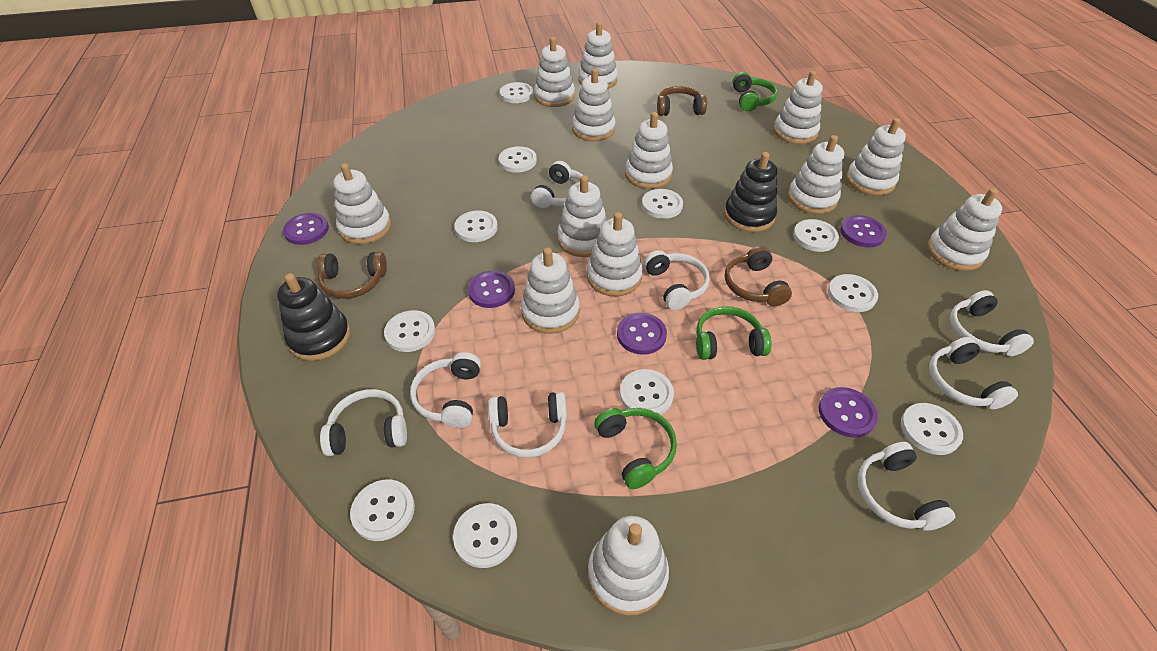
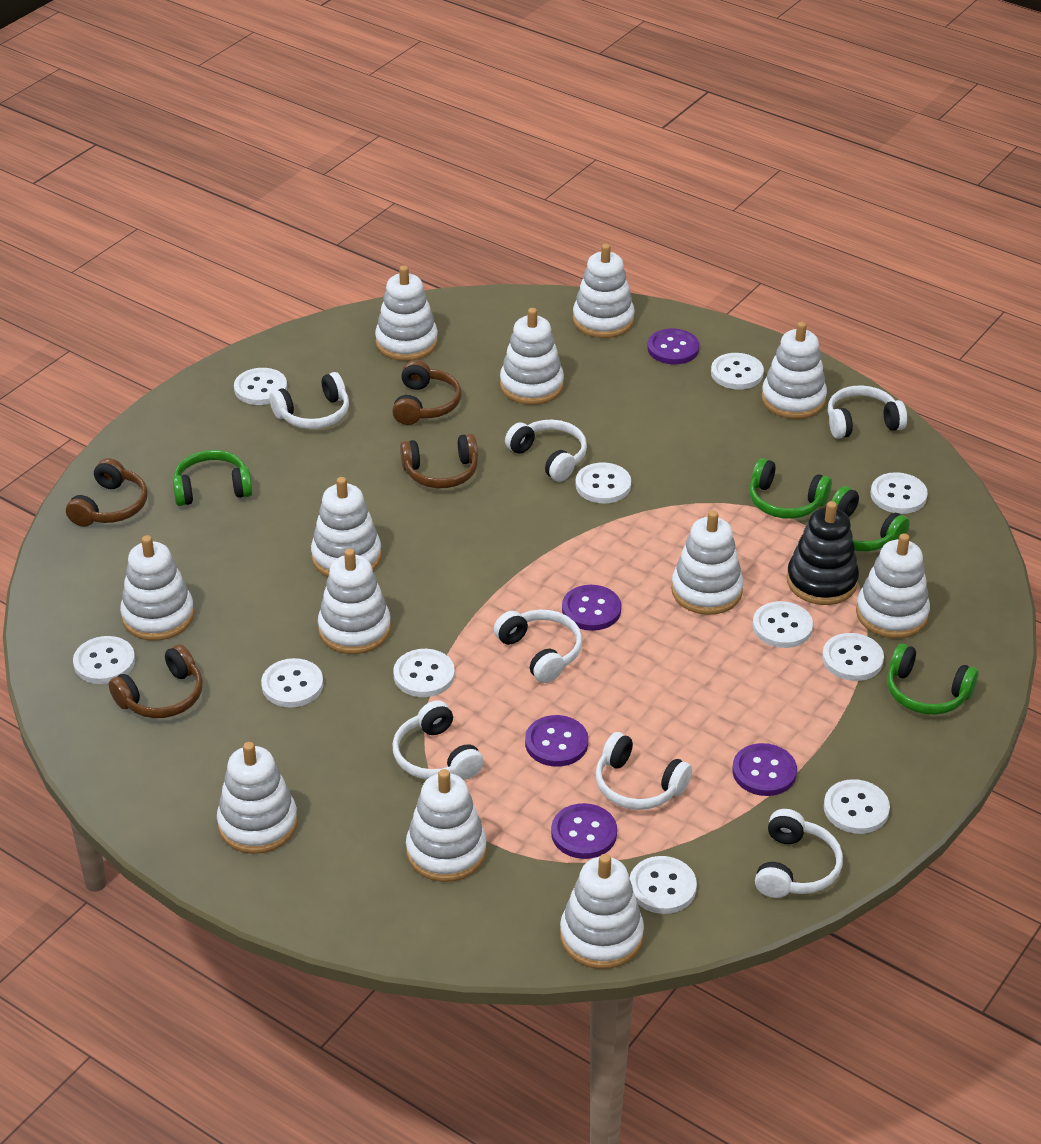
black stacking toy: [277,273,350,361] [724,152,777,232] = 2 -> [787,501,859,605] = 1
brown headphones: [317,252,387,299] [657,86,707,116] [725,246,792,306] = 3 -> [66,458,148,527] [109,644,203,718] [392,360,461,425] [400,434,478,488] = 4
green headphones: [594,408,677,489] [696,306,772,360] [733,72,778,111] = 3 -> [172,450,252,506] [749,458,832,519] [832,486,910,552] [887,644,979,715] = 4
white headphones: [320,389,407,456] [410,352,481,428] [488,392,567,458] [531,161,582,209] [644,250,710,310] [857,442,955,531] [929,337,1018,409] [950,290,1034,356] = 8 -> [270,372,349,429] [392,700,484,780] [494,610,582,683] [505,420,587,482] [595,732,692,810] [755,809,843,898] [828,385,907,439] = 7
white stacking toy: [333,163,391,244] [521,247,580,334] [534,37,575,107] [557,175,607,257] [572,68,615,141] [578,22,618,89] [587,212,643,297] [588,516,669,616] [625,112,673,189] [774,71,822,144] [788,135,844,214] [846,118,906,195] [927,188,1002,271] = 13 -> [120,535,195,641] [217,742,298,854] [311,477,382,577] [318,548,391,654] [375,266,438,361] [406,769,487,882] [500,308,564,405] [560,854,644,969] [573,244,635,338] [671,510,743,615] [761,322,827,419] [856,533,930,638] = 12

